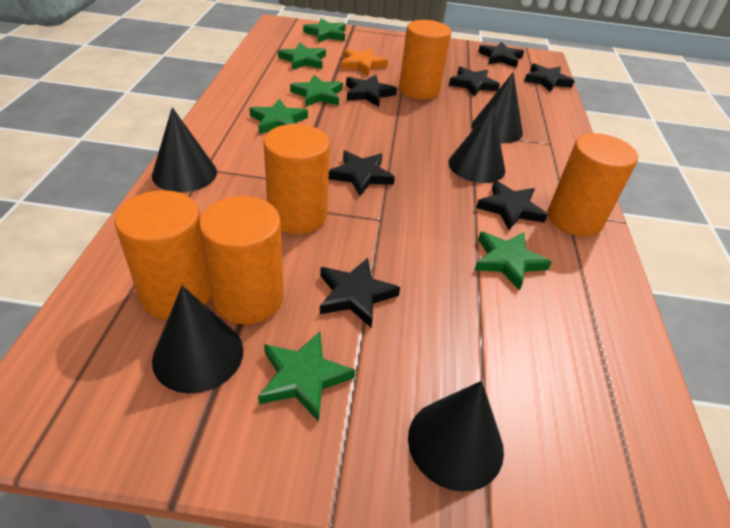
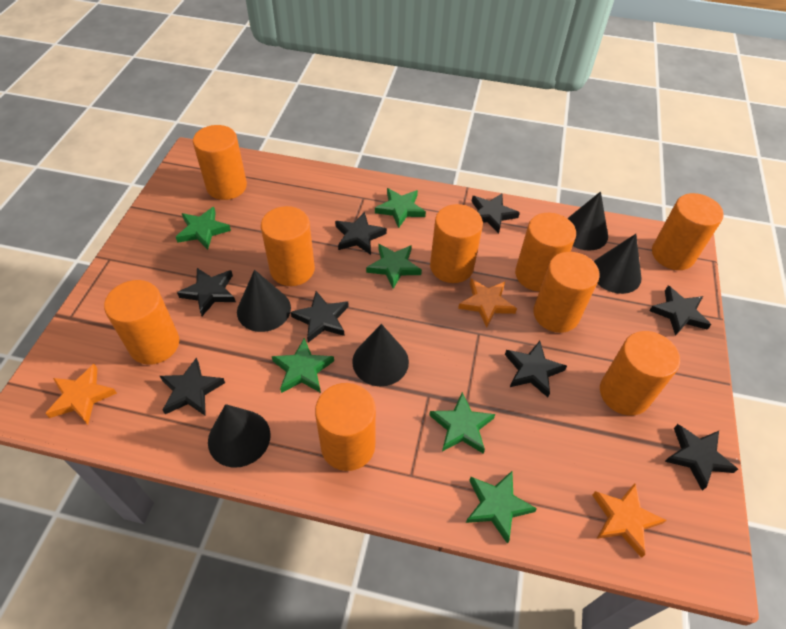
black star: [320,258,400,327] [329,151,395,196] [346,75,397,107] [449,66,500,97] [476,180,548,230] [478,42,524,67] [524,63,574,92] = 7 -> [160,357,225,416] [177,268,236,316] [291,291,349,343] [335,212,387,255] [471,193,520,234] [505,341,567,397] [649,286,711,336] [665,424,738,491] = 8
orange cylinder: [114,190,211,320] [199,196,284,324] [264,124,330,234] [399,20,451,100] [548,133,638,237] = 5 -> [104,280,179,365] [193,125,247,200] [261,206,315,286] [315,383,376,471] [430,204,483,283] [515,213,576,291] [533,252,600,333] [600,331,680,415] [652,193,724,270] = 9
orange star: [340,48,388,76] = 1 -> [45,364,117,424] [458,279,517,327] [592,483,667,558] = 3

